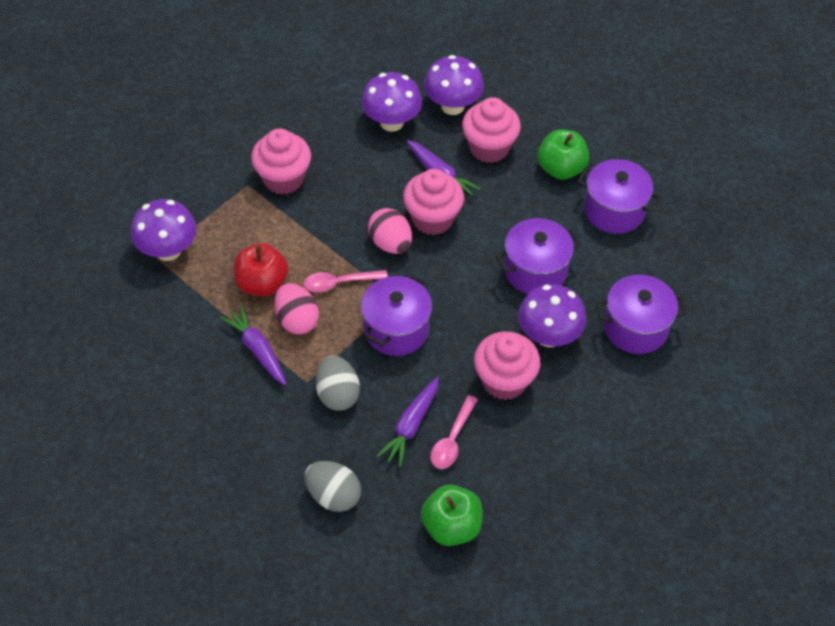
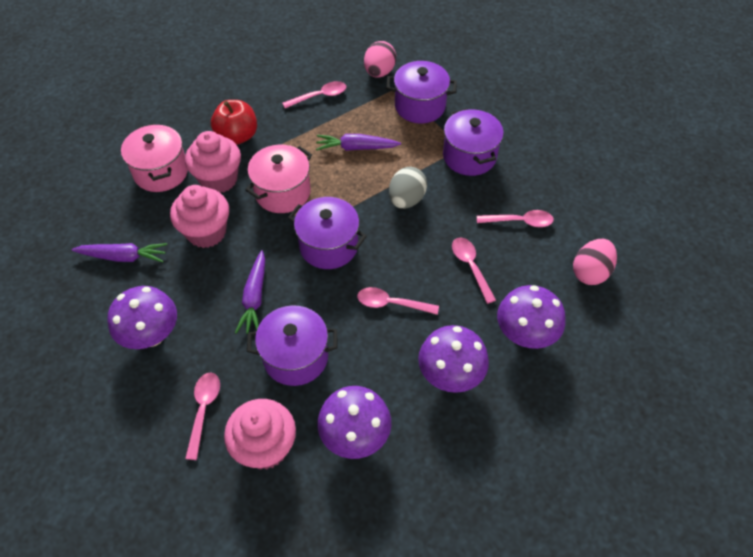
green apple: [421,485,482,546] [538,129,589,180] = 2 -> none = 0
grey egg: [304,461,361,512] [316,356,360,411] = 2 -> [389,167,427,209] = 1
pink cupcake: [251,128,311,195] [403,169,464,235] [462,97,521,163] [474,332,540,400] = 4 -> [170,185,229,248] [185,131,241,193] [224,399,296,470] = 3
pink pot: none = 0 -> [121,123,188,192] [245,145,312,213] = 2
pink spoon: [304,270,388,293] [430,395,478,469] = 2 -> [185,373,220,460] [282,81,346,108] [357,287,439,315] [452,238,496,304] [477,210,554,227] = 5

